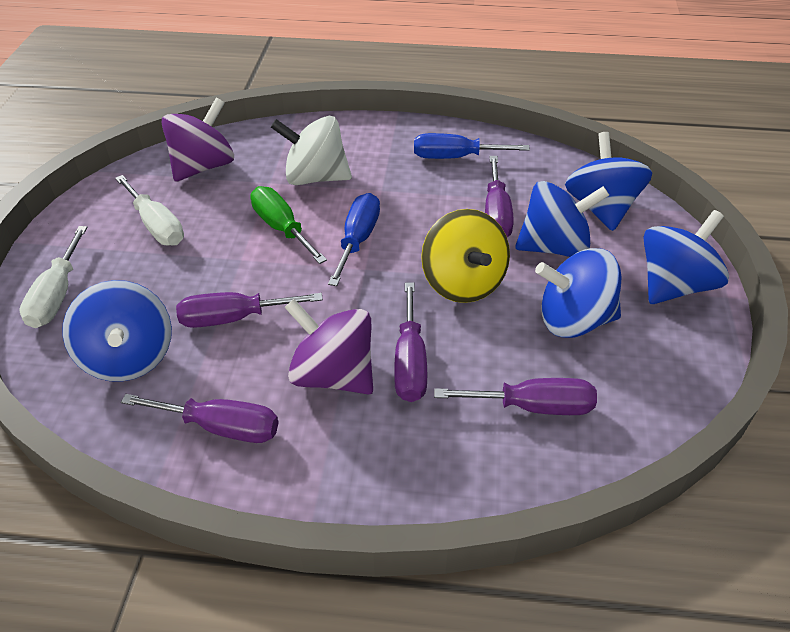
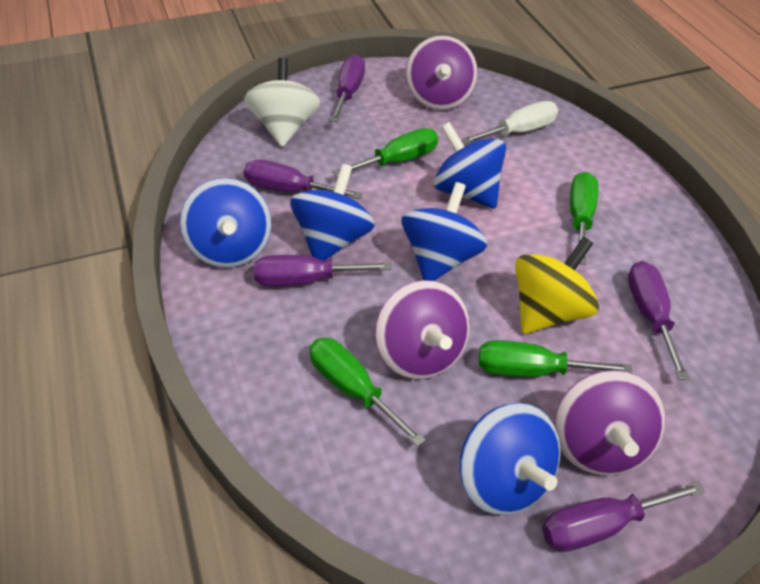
blue screwdriver: [328,193,380,286] [414,133,530,159] = 2 -> none = 0
green screwdriver: [250,186,327,264] = 1 -> [309,338,426,447] [333,128,438,177] [479,340,632,377] [570,172,598,265] = 4
purple spinning top: [161,98,234,182] [284,299,373,395] = 2 -> [375,280,470,379] [406,35,478,110] [554,370,665,476] = 3
white screwdriver: [19,226,87,328] [115,175,184,246] = 2 -> [461,101,558,144] = 1

